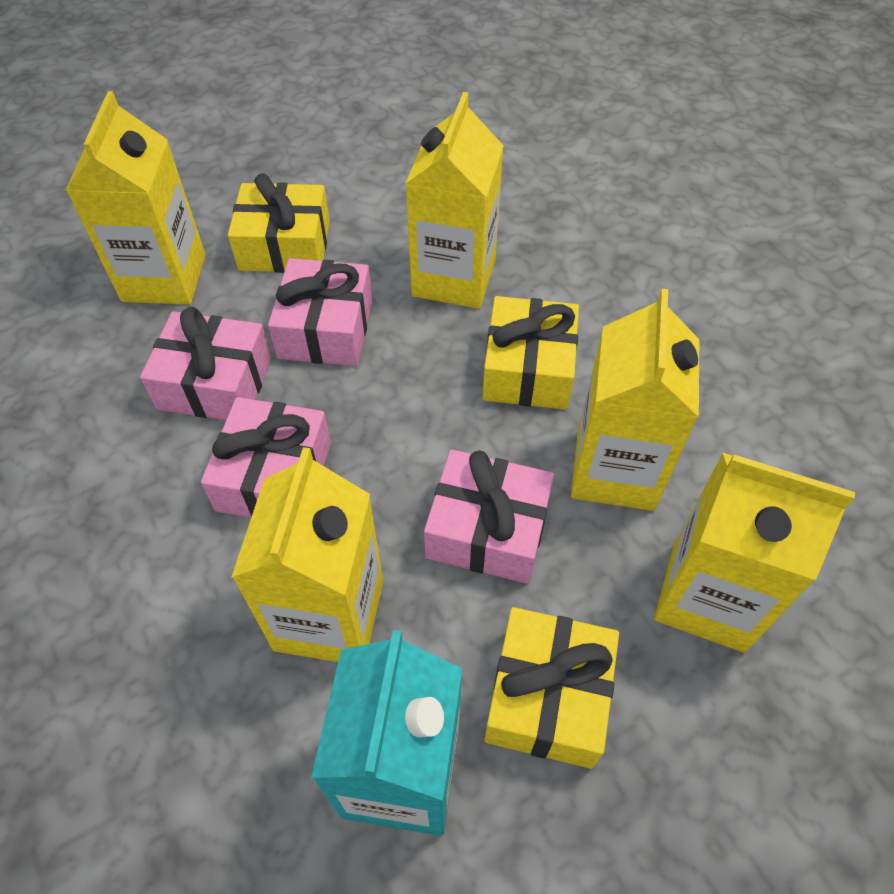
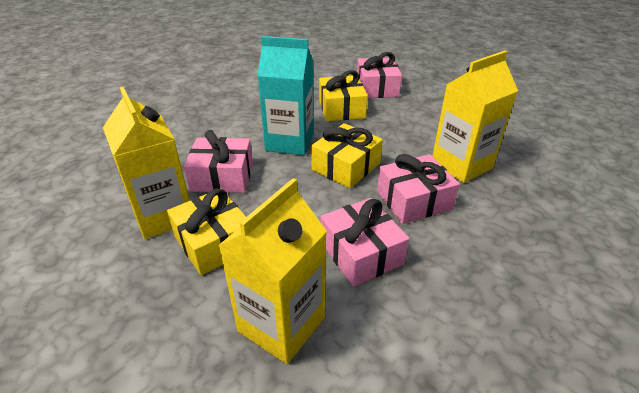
yellow carton: [66,91,206,304] [231,447,383,662] [405,92,504,309] [571,288,699,511] [654,452,855,653] = 5 -> [103,87,190,239] [218,178,327,364] [432,50,518,183] = 3

